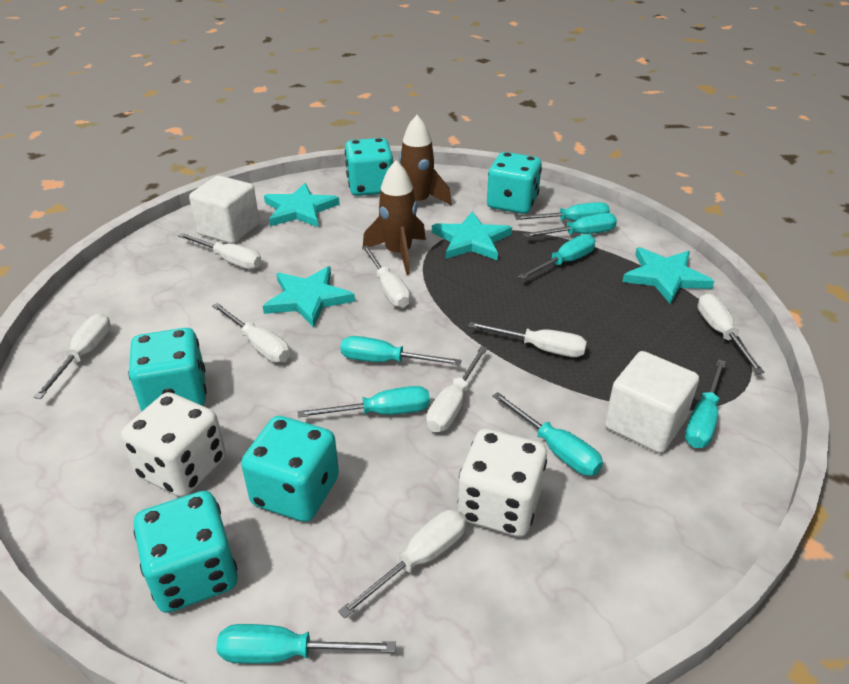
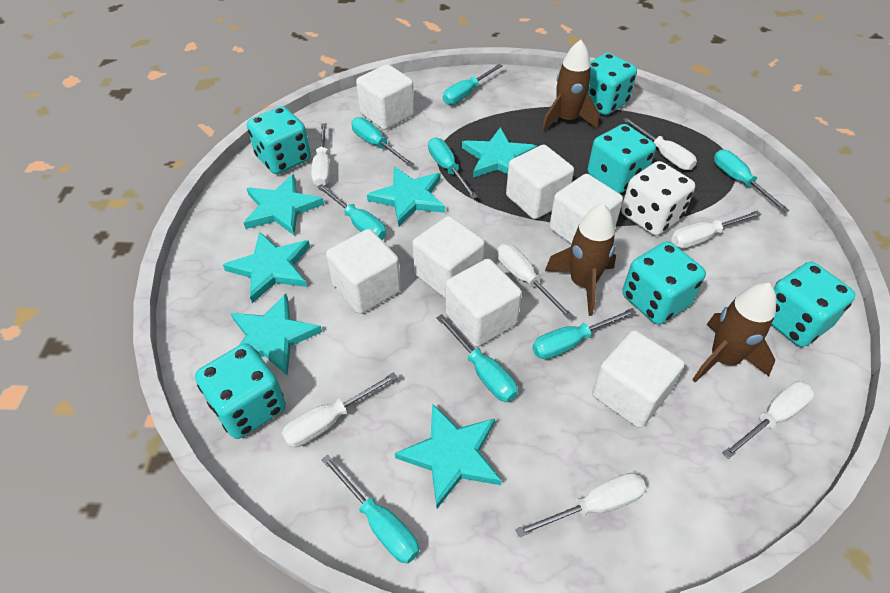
brown rocket: [362,160,426,275] [399,115,452,205] = 2 -> [541,40,599,132] [545,204,616,316] [692,283,776,382] = 3
turquoise dice: [128,328,207,411] [134,491,237,613] [241,416,339,522] [345,138,393,196] [487,152,542,214] = 5 -> [195,343,286,439] [247,106,311,174] [588,53,637,115] [588,124,656,194] [622,241,706,325] [771,261,856,347] = 6
turquoise star: [263,266,355,328] [264,183,340,228] [432,212,512,261] [622,247,714,305] = 4 -> [223,232,310,303] [231,294,322,376] [244,174,324,235] [367,167,445,226] [395,403,502,508] [462,127,537,178] = 6
white cube: [189,175,259,244] [605,351,699,453] = 2 -> [326,229,401,314] [356,64,415,130] [412,216,485,298] [445,259,522,347] [506,145,574,219] [549,174,623,245] [592,330,685,428] = 7
white dice: [121,392,226,497] [458,429,547,537] = 2 -> [621,161,695,236] = 1
white screwdriver: [34,314,111,399] [178,233,262,269] [212,303,290,363] [338,510,466,618] [362,245,410,308] [426,346,488,432] [468,322,587,357] [697,294,764,374] = 8 -> [282,372,398,447] [311,123,330,186] [497,244,574,319] [515,473,646,538] [623,118,697,170] [671,211,761,248] [723,381,815,459] = 7

